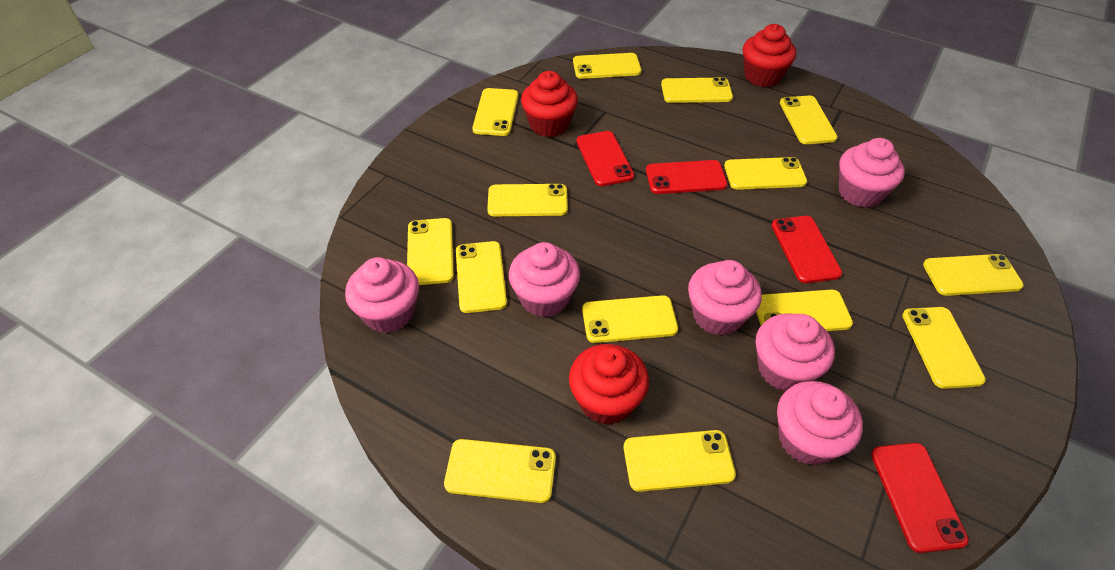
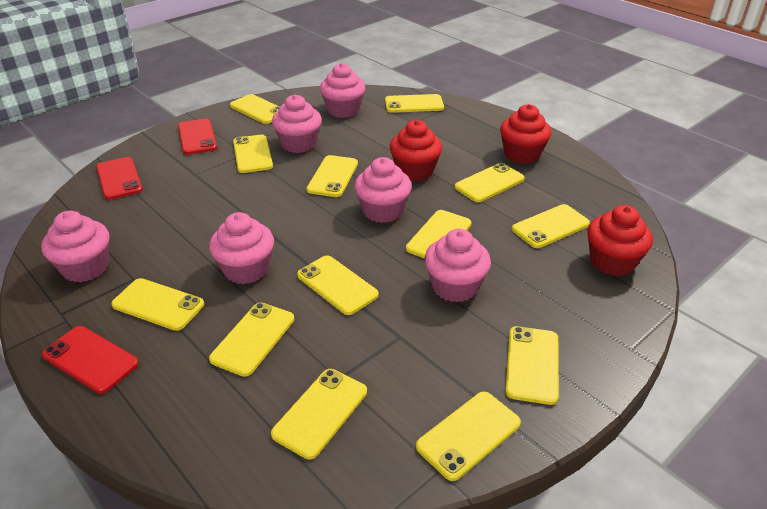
red phone: [577,131,634,186] [646,160,728,194] [772,216,842,283] [871,443,969,553] = 4 -> [42,326,139,394] [96,157,143,200] [178,119,217,155] = 3
yellow phone: [407,218,454,285] [444,439,556,503] [456,241,507,313] [472,88,518,136] [487,184,568,216] [573,53,641,79] [582,295,678,343] [623,430,736,492] [661,77,733,103] [724,157,807,190] [756,290,853,331] [780,96,837,144] [902,307,986,389] [923,254,1024,296] = 14 -> [111,278,204,331] [209,302,294,377] [230,94,280,124] [233,135,273,173] [271,369,367,459] [297,256,379,315] [306,155,358,197] [385,94,444,113] [406,210,471,259] [416,392,521,481] [455,163,524,202] [505,326,559,405] [512,204,590,248] = 13

